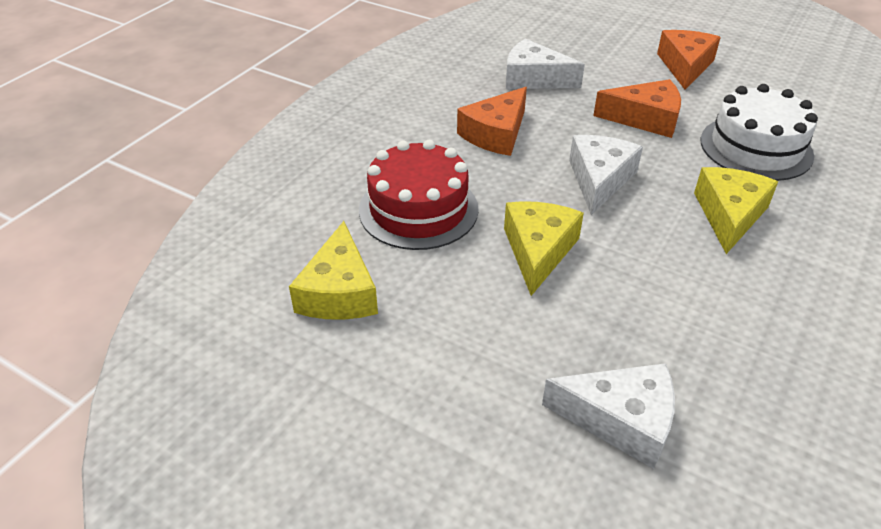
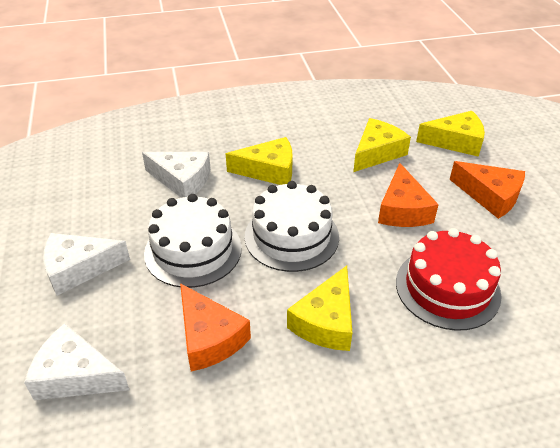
white cake: [701,84,818,181] = 1 -> [144,194,242,288] [245,181,339,272] = 2
yellow cheese: [289,221,378,320] [504,201,584,296] [694,167,778,254] = 3 -> [226,137,293,185] [287,266,352,351] [353,118,411,172] [416,111,485,157] = 4

